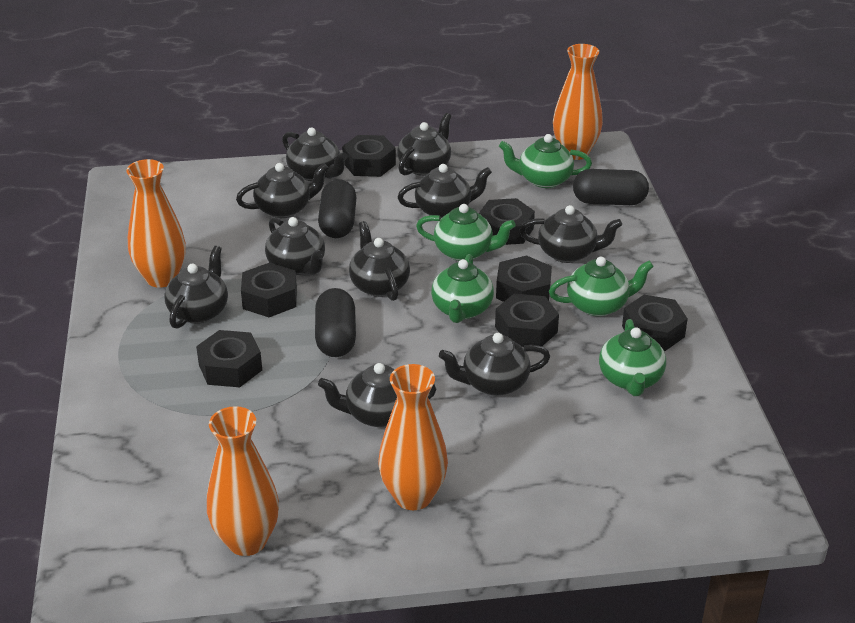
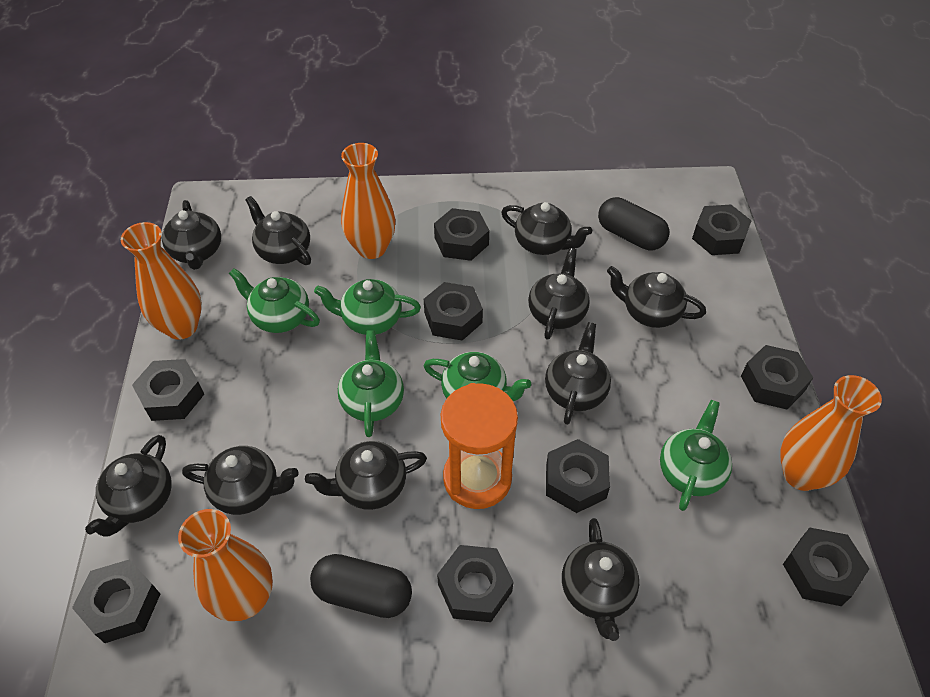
black capsule: [315,288,356,357] [318,179,357,238] [573,169,649,205] = 3 -> [310,554,412,618] [598,197,669,250] = 2
black nut: [196,330,262,387] [241,262,297,317] [342,135,396,177] [479,198,535,245] [495,294,559,347] [496,255,552,302] [622,295,688,351] = 7 -> [72,559,160,643] [132,359,204,421] [424,282,483,340] [434,208,489,261] [437,545,513,622] [546,439,610,513] [692,205,752,255] [741,345,813,409] [783,528,870,606] = 9
orange hourglass: none = 0 -> [441,383,518,509] = 1

